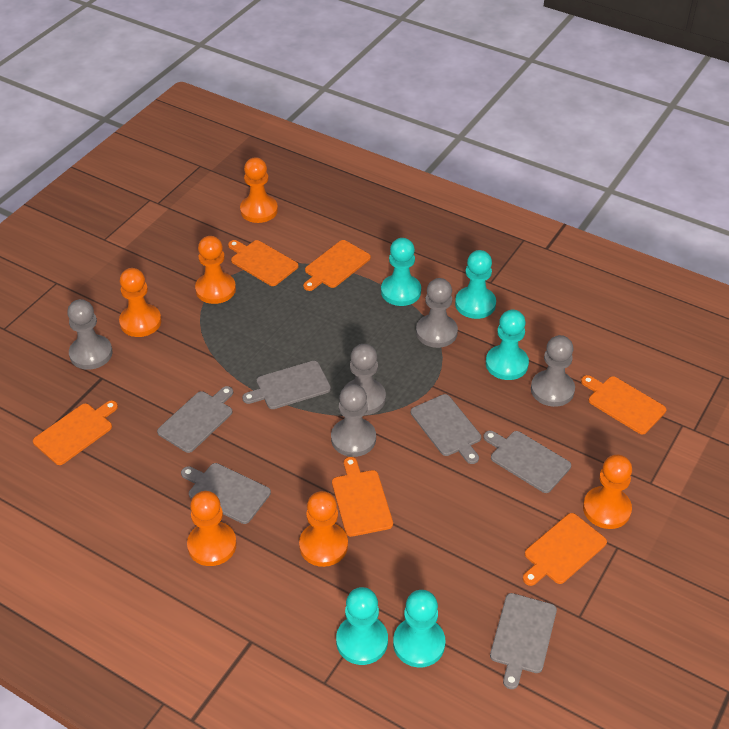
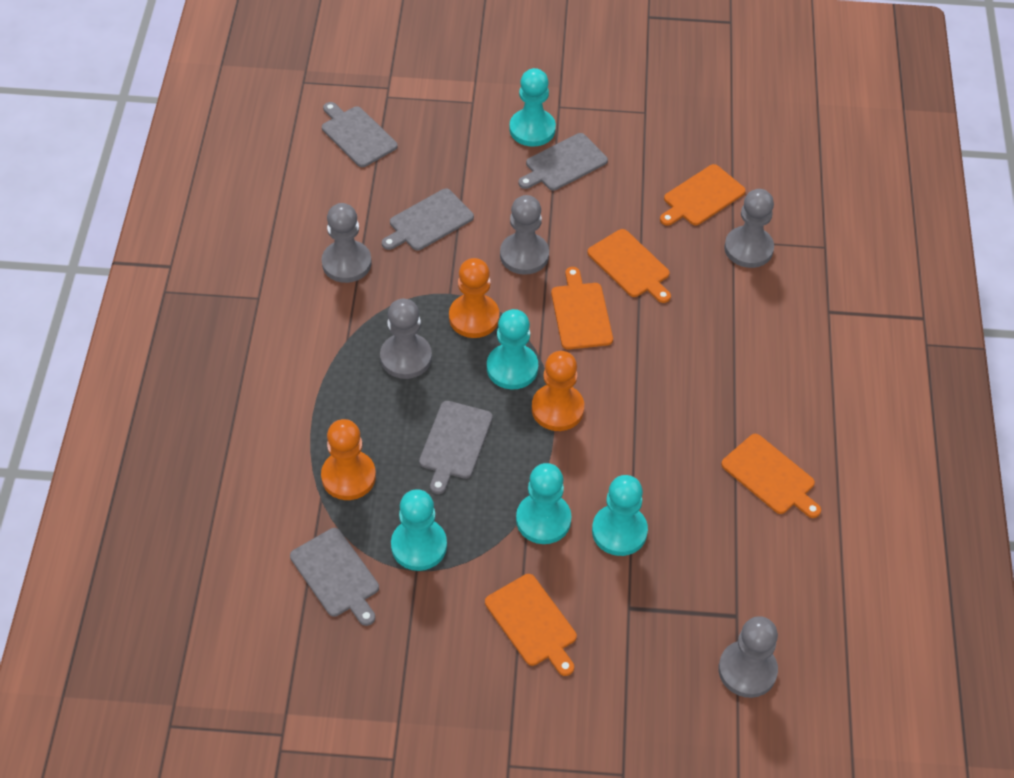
grey cutting board: [157,386,233,453] [181,463,271,524] [242,361,331,409] [411,394,481,464] [484,431,571,493] [490,593,557,689] = 6 -> [290,528,379,626] [322,102,398,167] [382,189,474,251] [419,401,493,494] [518,133,608,191] = 5
orange cutting board: [33,400,118,465] [228,240,299,286] [303,240,371,291] [332,457,393,537] [523,513,607,586] [581,375,666,434] = 6 -> [485,574,577,676] [551,267,613,350] [587,229,671,303] [660,164,746,226] [721,434,821,518] = 5
orange pawn: [119,268,162,337] [187,491,237,566] [195,236,236,304] [240,157,278,223] [299,491,348,567] [583,455,632,529] = 6 -> [321,419,376,500] [449,258,500,338] [532,351,584,431] = 3

